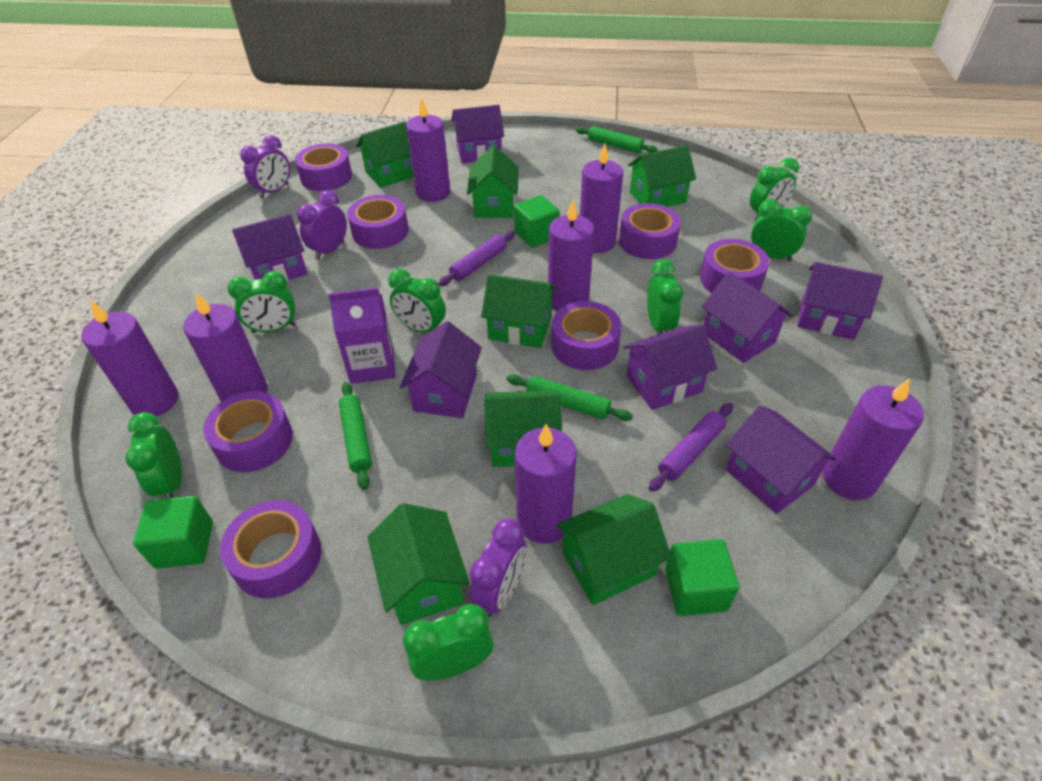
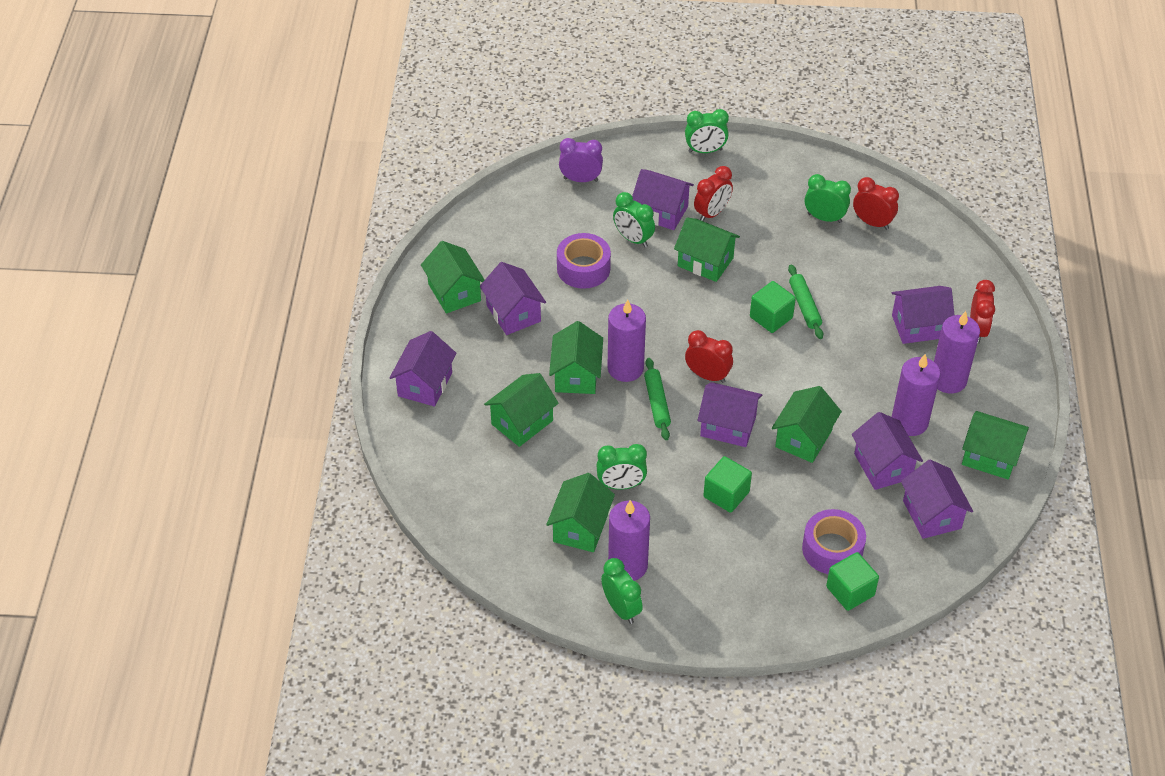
green clock: [125,412,182,498] [227,271,296,333] [388,269,446,333] [403,604,494,681] [647,259,683,333] [750,158,799,221] [751,199,812,261] = 7 -> [596,444,647,490] [601,558,643,624] [613,192,655,248] [685,109,729,153] [805,174,851,223] = 5
green rolling pin: [339,382,372,490] [507,374,633,421] [575,126,658,153] = 3 -> [644,358,671,440] [788,264,823,339] = 2
purple candle: [81,301,178,416] [183,292,268,402] [406,98,450,202] [515,424,577,544] [548,200,594,311] [580,144,623,253] [823,378,924,500] = 7 -> [607,299,646,382] [608,500,650,581] [892,354,941,436] [934,311,980,394] = 4
purple carton: [328,287,395,384] = 1 -> none = 0
purple clock: [240,135,290,198] [297,190,347,260] [469,518,527,617] = 3 -> [559,138,603,182] = 1
purple rolling pin: [438,231,515,286] [649,403,733,492] = 2 -> none = 0
purple tape: [203,391,293,472] [220,500,321,598] [295,143,352,191] [347,195,408,249] [551,301,621,370] [619,203,681,259] [700,239,769,293] = 7 -> [557,233,611,289] [802,509,866,574] = 2
red clock: none = 0 -> [685,330,733,383] [694,166,733,221] [853,177,899,230] [970,280,995,343] = 4

